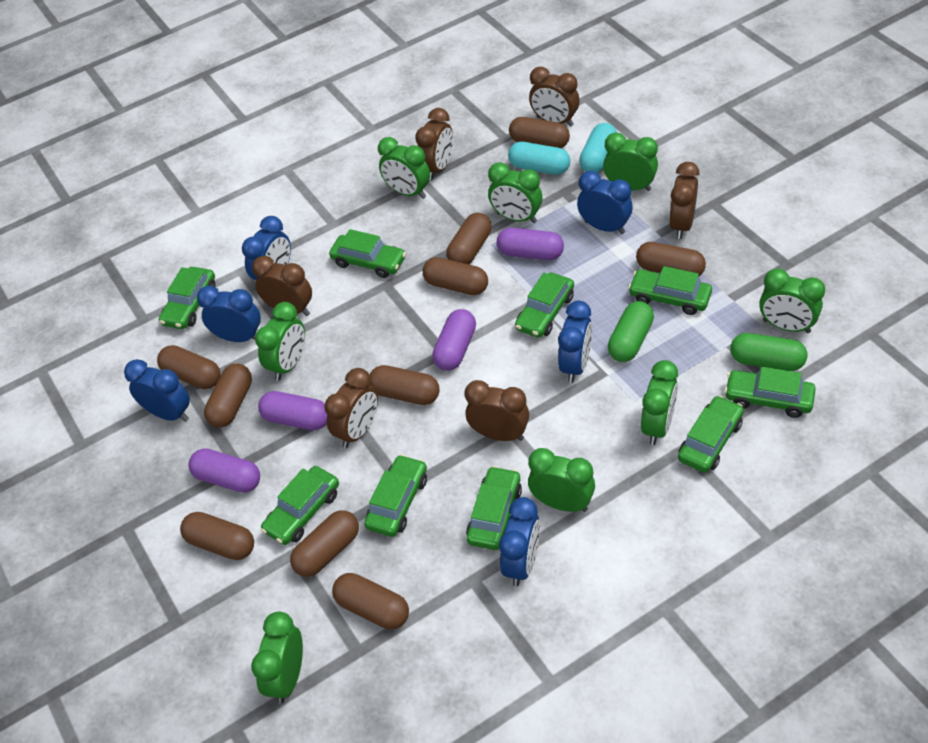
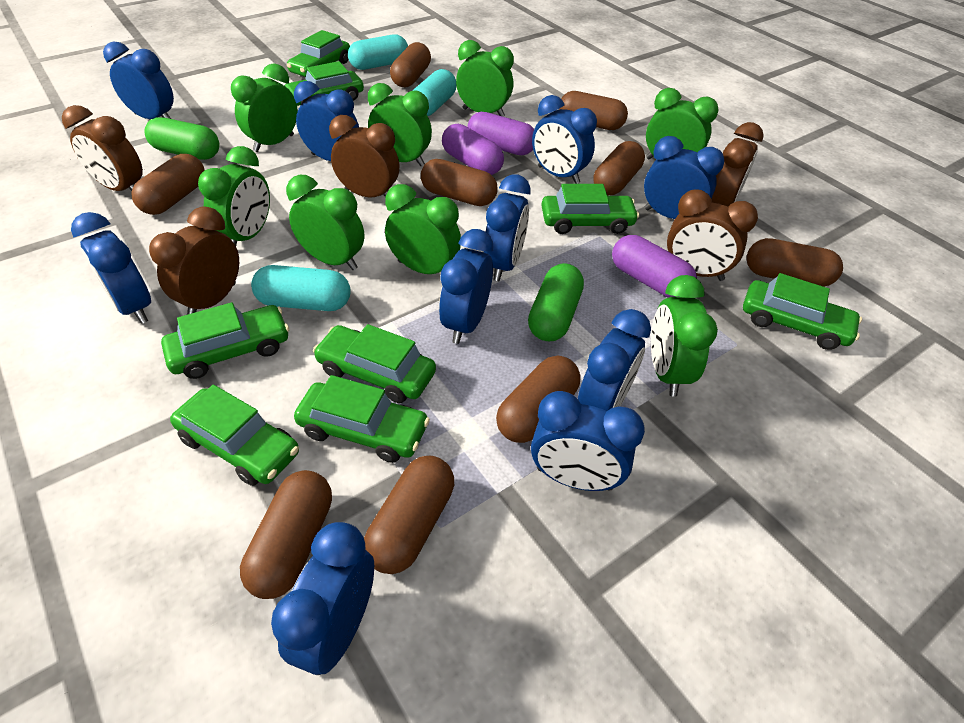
blue clock: [124,359,190,422] [197,286,261,342] [242,216,291,280] [499,497,540,586] [558,301,592,383] [577,171,633,234] = 6 -> [71,212,151,324] [103,42,174,119] [271,522,374,675] [294,81,359,161] [439,229,493,344] [483,174,531,281] [531,391,645,491] [532,95,597,184] [578,309,651,411] [644,136,724,219] = 10
brown capsule: [157,345,221,389] [180,512,254,560] [204,363,252,428] [290,510,359,577] [332,573,409,629] [370,365,440,405] [423,257,488,295] [447,213,491,264] [509,117,570,148] [636,242,706,276] = 10 -> [132,154,205,215] [240,470,332,599] [364,455,454,574] [390,42,431,87] [421,159,498,206] [496,356,580,443] [559,91,628,130] [594,141,645,195] [746,238,843,287] = 9
brown clock: [252,256,312,316] [324,368,378,448] [415,108,453,180] [465,380,529,441] [529,67,579,127] [669,162,699,239] = 6 -> [62,105,143,191] [149,206,239,315] [329,115,399,197] [667,190,758,281] [711,122,764,207] = 5
green car: [159,267,216,329] [261,466,339,545] [329,229,406,278] [364,454,427,537] [466,466,522,550] [515,272,574,338] [628,266,712,315] [678,395,744,472] [724,367,816,418] = 9 -> [161,302,289,379] [170,385,299,486] [284,61,364,106] [287,30,350,77] [294,375,430,463] [313,324,436,403] [541,184,639,234] [743,273,862,350] = 8
purple capsule: [188,448,260,493] [258,391,327,430] [432,309,476,371] [497,228,564,260] = 4 -> [442,124,504,175] [468,112,534,155] [612,235,697,298] = 3
turquoise capsule: [508,142,570,175] [579,123,617,173] = 2 -> [251,265,351,311] [348,34,408,70] [413,69,457,116] = 3

